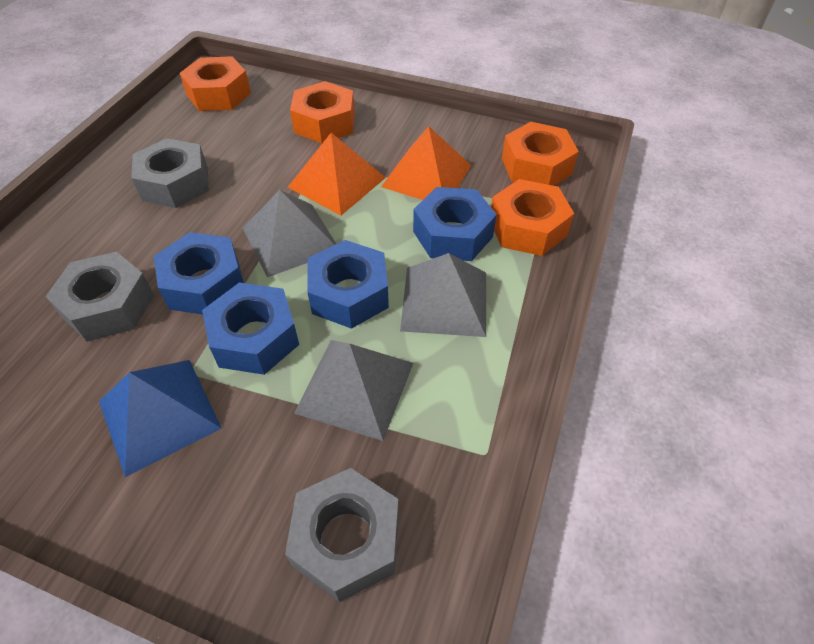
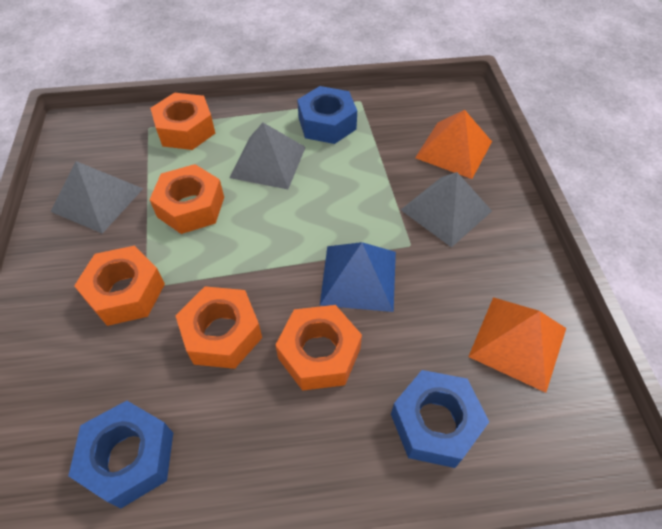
blue nut: [154,232,244,314] [202,283,299,375] [307,240,389,329] [413,187,497,261] = 4 -> [68,401,173,509] [297,86,357,144] [391,370,489,468] = 3
grey nut: [46,252,154,342] [131,138,209,208] [285,468,399,602] = 3 -> none = 0
orange nut: [180,56,251,111] [290,81,355,143] [491,179,574,256] [502,122,579,186] = 4 -> [74,246,165,326] [149,164,224,234] [150,93,215,150] [175,286,262,369] [275,305,362,391] = 5

